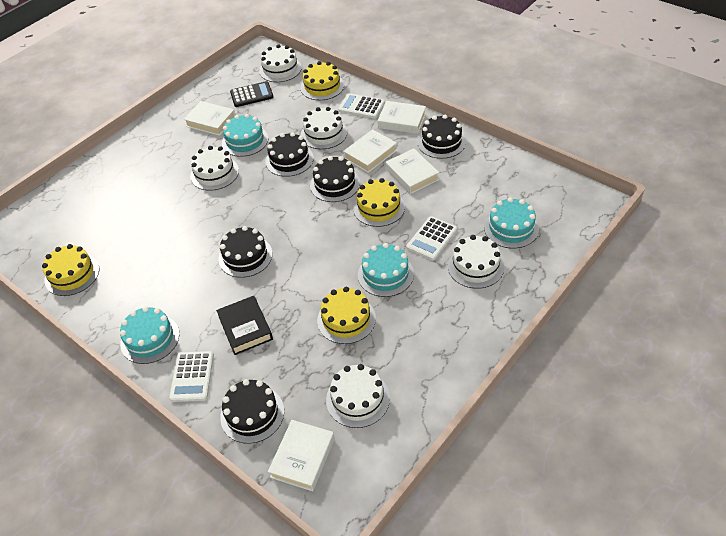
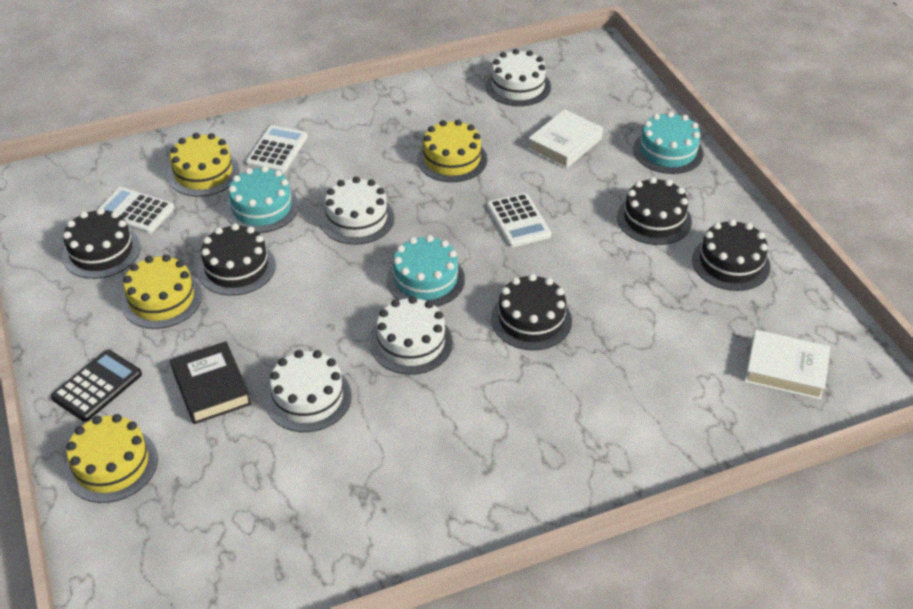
turquoise cake: [120,306,179,364] [222,114,268,157] [358,243,414,297] [484,197,539,248] = 4 -> [225,166,299,233] [387,235,465,307] [633,111,704,174] = 3
white book: [184,101,235,136] [268,420,335,491] [343,129,397,173] [378,101,426,134] [386,148,439,194] = 5 -> [528,109,603,169] [745,330,830,400] = 2
white cake: [190,146,239,191] [259,44,302,82] [301,107,347,149] [326,364,390,428] [448,235,505,289] = 5 -> [265,350,352,432] [320,176,394,245] [370,296,453,375] [485,49,551,106] = 4

